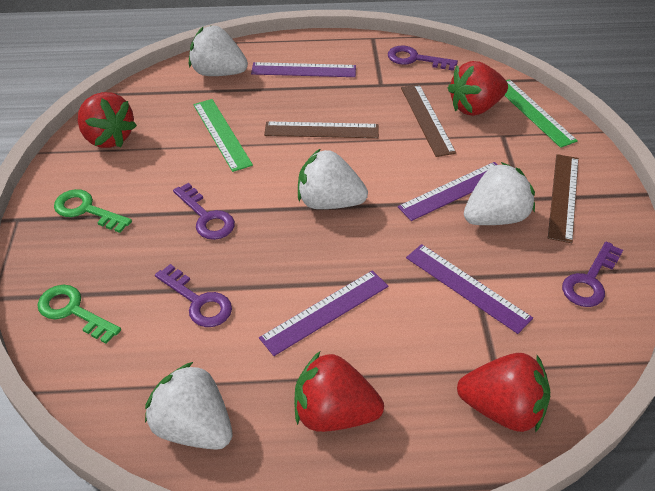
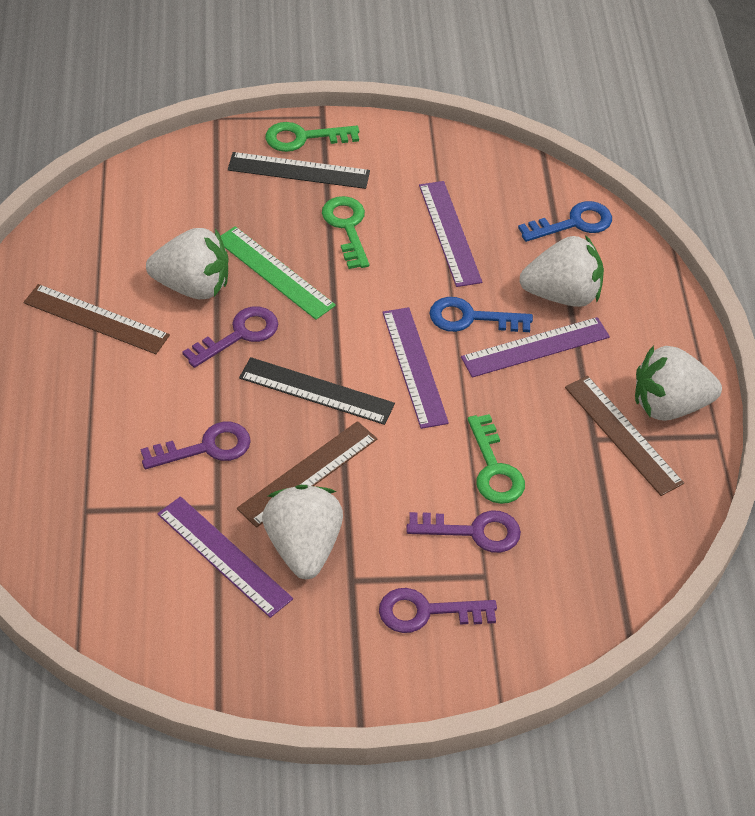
black ruler: none = 0 -> [228,152,370,189] [239,357,395,425] = 2
blue key: none = 0 -> [429,297,533,332] [518,201,612,242] = 2
green key: [38,285,121,344] [54,189,132,233] = 2 -> [265,122,359,152] [322,196,369,269] [468,414,525,504] = 3
green ruler: [193,99,253,172] [504,79,578,148] = 2 -> [221,226,336,320] = 1
red strawberry: [78,92,137,148] [294,351,384,432] [448,61,508,116] [457,353,550,433] = 4 -> none = 0

